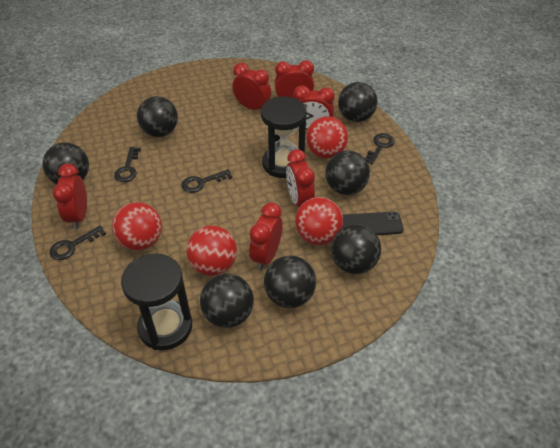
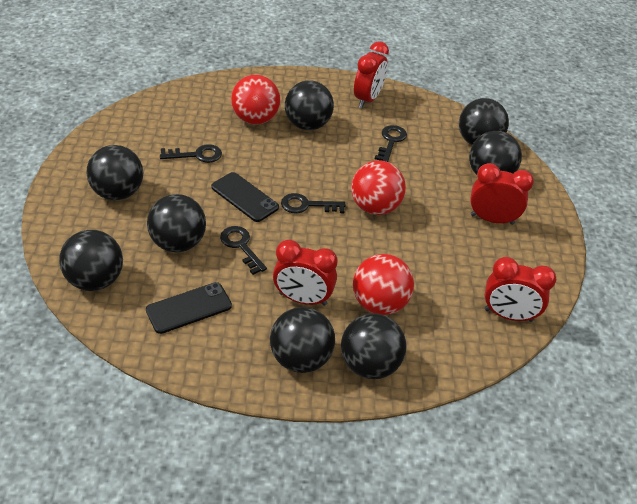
black ball: [42,142,89,184] [137,96,178,137] [200,274,254,328] [264,255,316,308] [325,150,370,195] [331,224,381,274] [338,82,378,122] = 7 -> [59,230,123,291] [86,145,143,200] [147,194,206,252] [270,307,335,373] [285,80,334,130] [341,314,406,379] [459,98,509,145] [469,131,522,175] = 8
black hourglass: [121,254,192,350] [261,96,307,178] = 2 -> none = 0
black phone: [342,211,404,235] = 1 -> [146,282,232,334] [211,172,279,222] = 2
red ball: [112,202,162,250] [187,225,237,276] [295,197,343,245] [306,116,348,159] = 4 -> [231,75,280,125] [351,160,406,215] [353,254,414,315] = 3
red clock: [53,164,87,229] [232,63,271,110] [249,202,283,270] [275,60,314,98] [286,149,315,207] [294,86,335,130] = 6 -> [273,240,338,306] [354,41,389,108] [470,163,534,225] [485,257,556,322] = 4

